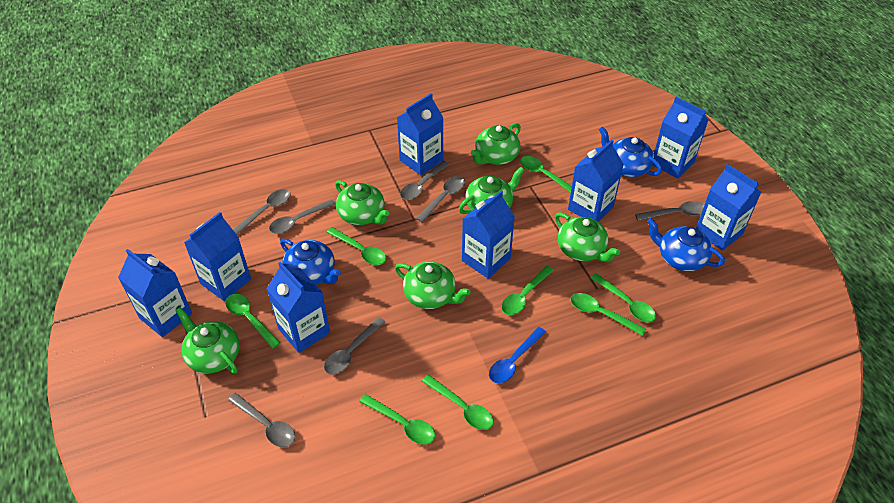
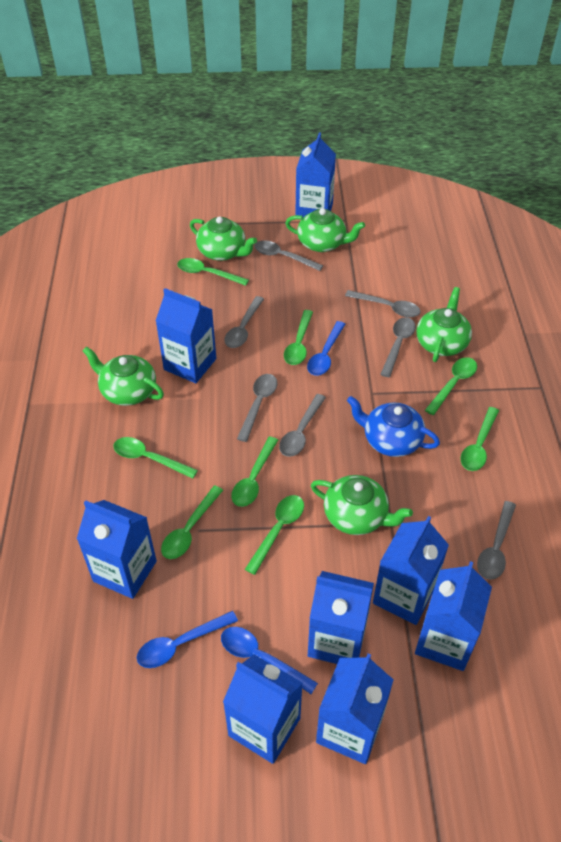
blue spoon: [489,327,546,383] = 1 -> [137,611,238,668] [221,627,318,694] [307,321,345,376] = 3
blue teapot: [280,238,341,285] [599,127,662,177] [647,218,725,271] = 3 -> [347,396,440,457] = 1
green teapot: [175,307,240,374] [335,180,389,225] [395,262,471,309] [459,167,525,214] [471,123,521,165] [555,212,620,262] = 6 -> [82,346,164,406] [190,216,257,261] [285,208,365,252] [311,475,413,535] [416,287,472,362] = 5

